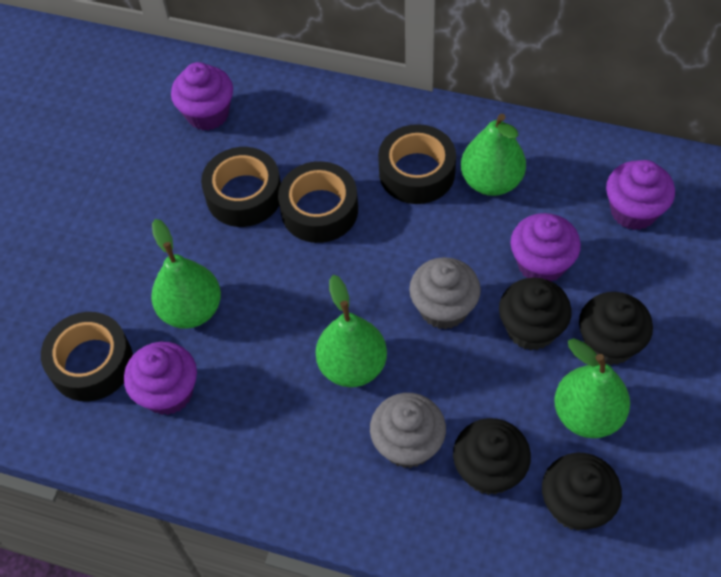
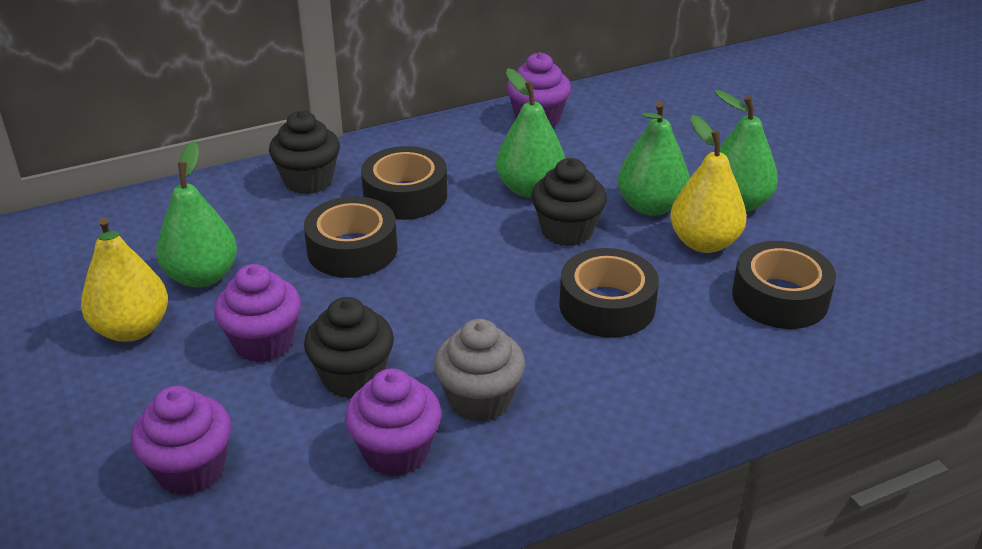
black cupcake: [453,418,531,495] [499,278,572,350] [542,453,622,531] [579,292,653,365] = 4 -> [269,111,340,194] [304,297,394,399] [532,158,607,246] = 3
grey cupcake: [370,393,446,469] [409,257,481,329] = 2 -> [434,319,525,422] = 1
yellow pear: none = 0 -> [81,217,168,342] [670,115,747,253] = 2

